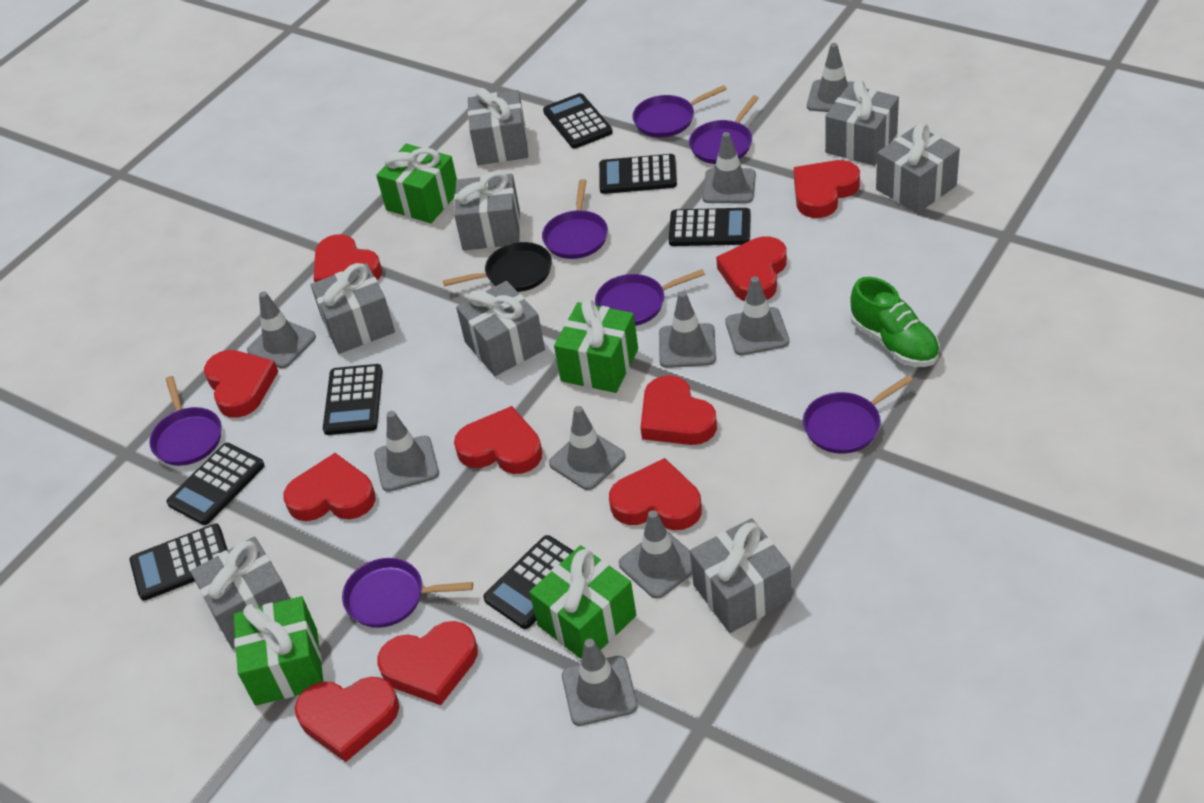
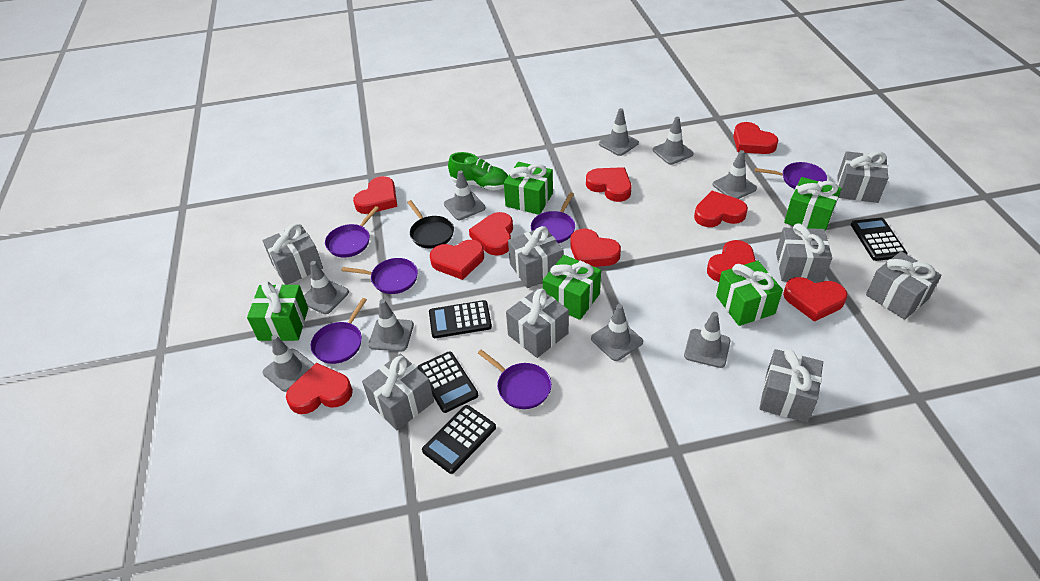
black calculator: [130,523,228,601] [167,443,265,525] [323,364,383,435] [483,535,573,629] [543,93,613,148] [599,154,677,194] [669,208,751,246] = 7 -> [417,351,478,413] [422,405,496,474] [429,300,492,338] [851,218,907,261] = 4
green gift: [233,596,323,706] [376,144,457,223] [529,545,636,659] [554,299,638,393] = 4 -> [247,281,308,341] [504,162,553,215] [543,255,601,320] [716,261,783,326] [784,177,842,231] = 5
purple pan: [149,376,222,466] [342,558,473,628] [542,179,608,259] [595,269,705,326] [632,85,727,137] [689,95,759,164] [803,375,913,454] = 7 -> [311,298,367,364] [325,206,379,257] [342,258,418,294] [478,350,552,409] [531,192,575,243] [755,162,827,189] = 6

